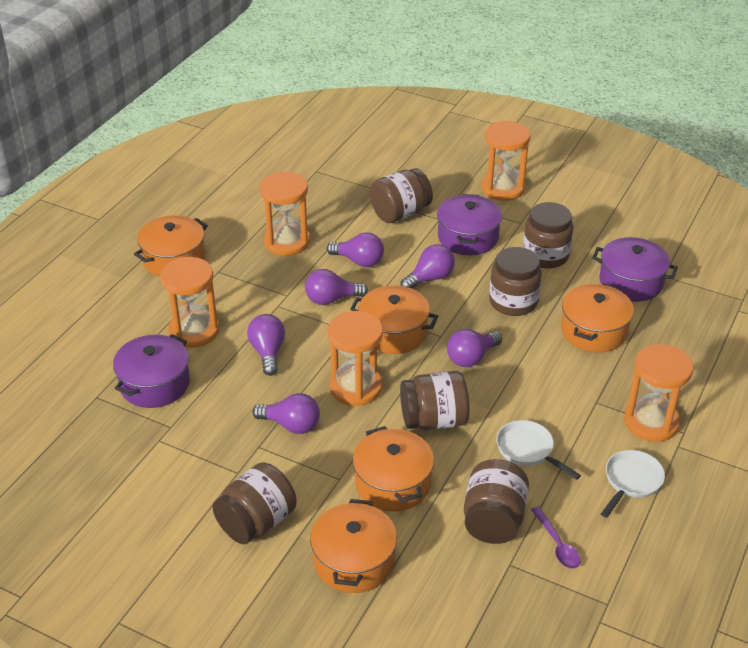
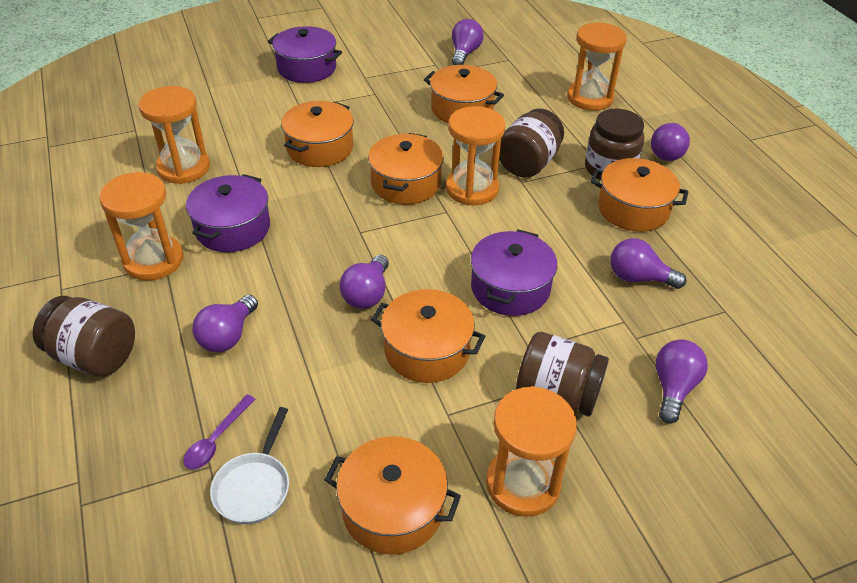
brown jar: [212,462,297,544] [370,168,433,223] [400,371,469,430] [464,459,529,544] [489,247,542,316] [523,202,574,268] = 6 -> [33,296,135,377] [499,108,564,178] [516,332,609,416] [585,109,644,180] = 4
orange pot: [134,215,208,277] [310,499,397,593] [350,285,438,354] [353,426,434,512] [561,283,634,353] = 5 -> [281,101,354,167] [325,436,461,555] [368,133,444,204] [371,289,485,383] [424,65,504,123] [591,158,688,232] = 6
white pan: [496,420,581,480] [601,450,665,518] = 2 -> [210,407,289,524] = 1

